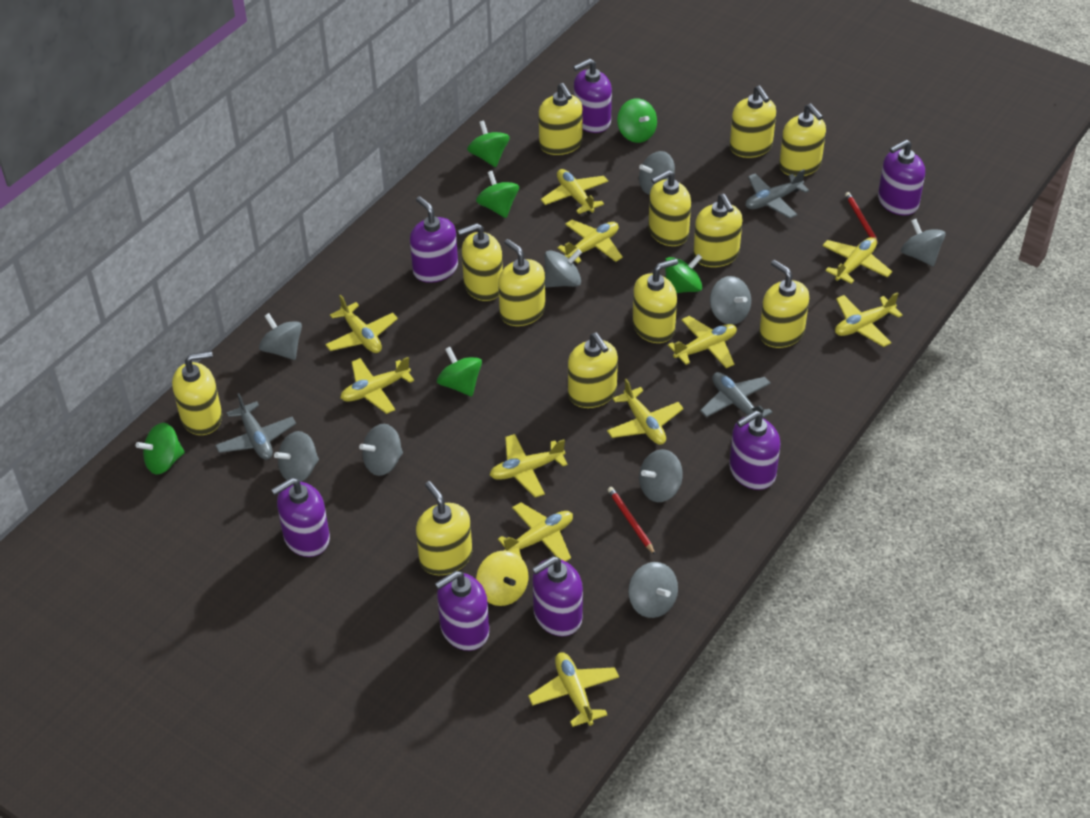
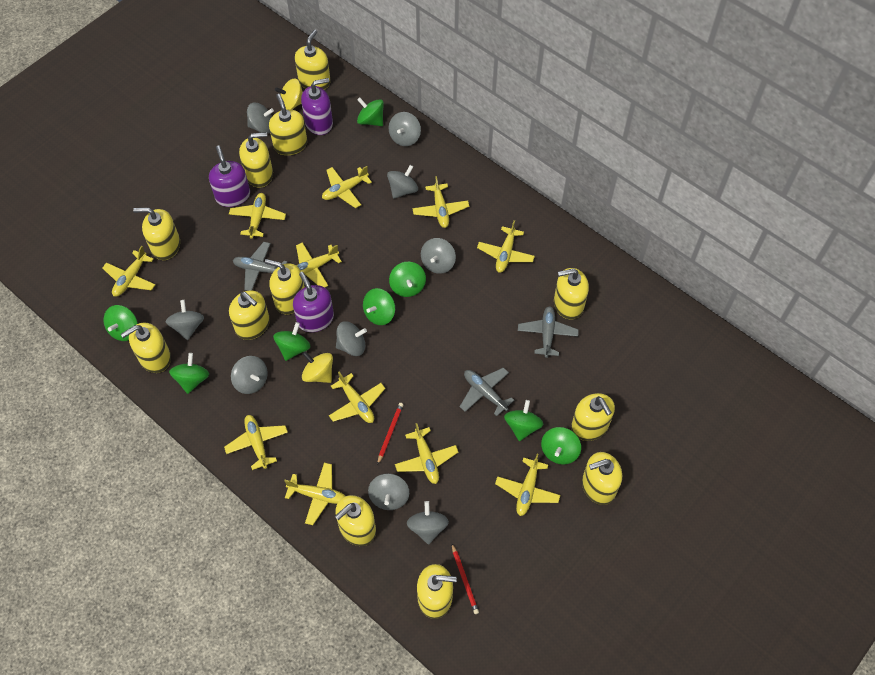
green spinning top: [135,423,185,474] [437,347,482,397] [467,121,510,167] [476,171,519,218] [617,98,657,143] [665,254,702,293] = 6 -> [104,305,138,341] [169,353,209,394] [273,322,310,361] [357,97,384,126] [363,288,395,325] [389,262,426,297] [504,400,543,441] [541,427,581,465] = 8
purple soap dispenser: [271,478,330,557] [410,196,458,283] [435,571,489,651] [532,556,583,636] [573,58,612,133] [729,411,780,490] [878,140,925,215] = 7 -> [209,145,250,207] [293,272,334,332] [301,78,333,135] = 3
yellow spinning top: [476,550,528,606] = 1 -> [275,78,303,110] [302,351,333,383] = 2

